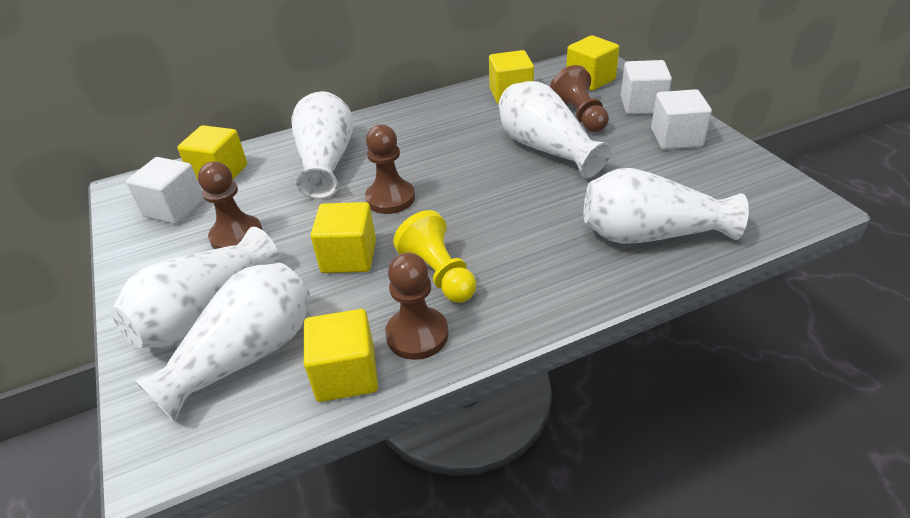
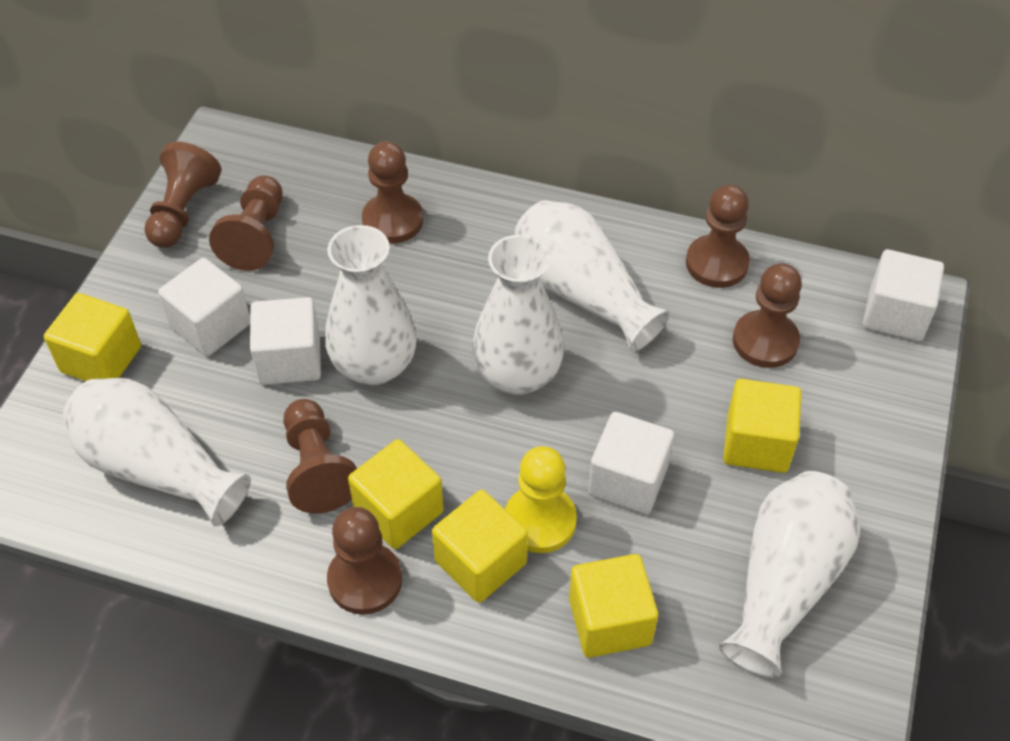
brown pawn: [198,162,263,249] [365,125,415,214] [385,253,448,360] [550,65,609,132] = 4 -> [144,142,222,248] [209,176,283,271] [283,399,357,514] [327,507,402,615] [362,141,423,244] [686,185,750,288] [733,263,802,368] = 7
white cube: [126,157,204,224] [621,60,672,115] [651,89,712,150] = 3 -> [158,258,250,356] [250,297,321,385] [588,412,674,514] [863,249,944,341] = 4

